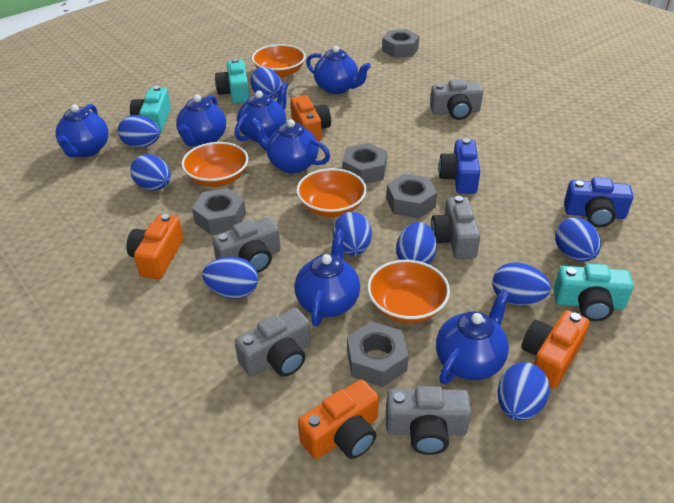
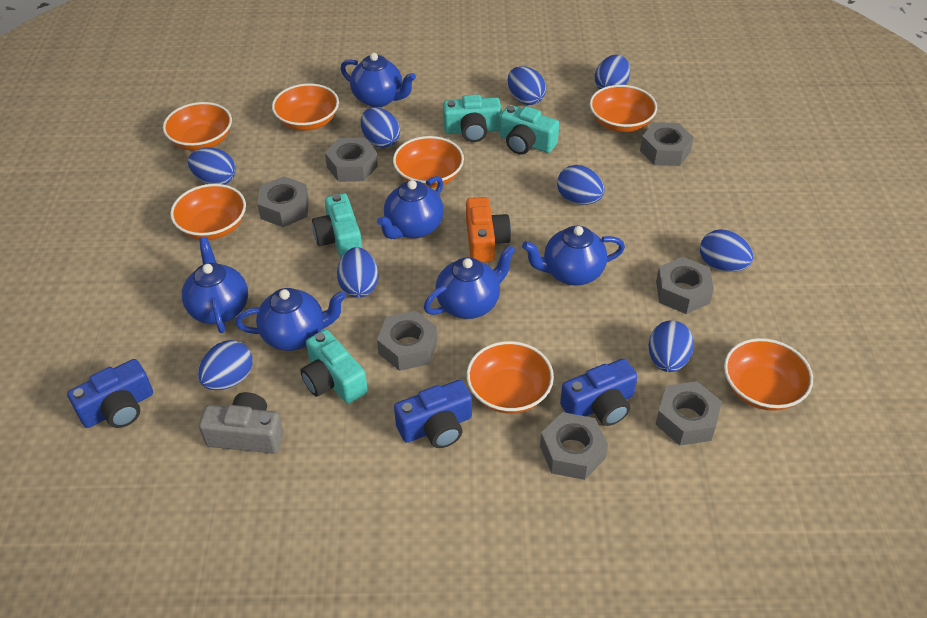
blue camera: [438,138,480,194] [564,177,633,227] = 2 -> [67,359,153,428] [394,380,472,448] [560,358,638,426] = 3
blue teapot: [55,104,109,157] [176,95,226,146] [235,82,288,142] [250,118,330,174] [294,229,360,326] [306,46,371,94] [436,289,510,384] = 7 -> [182,237,248,333] [235,288,346,351] [340,53,416,107] [377,176,444,239] [424,245,516,319] [522,226,625,286] = 6
grey camera: [212,217,281,273] [235,308,311,377] [386,386,471,455] [430,79,483,120] [431,196,480,259] = 5 -> [199,392,284,454] = 1
grey nut: [192,188,246,235] [342,143,387,184] [347,322,409,387] [382,29,419,58] [386,173,437,219] = 5 -> [257,176,309,227] [325,137,378,182] [377,311,438,371] [540,412,608,480] [640,122,694,166] [655,381,722,446] [656,257,714,314] = 7
orange bowl: [181,142,248,187] [252,44,306,78] [296,168,367,217] [367,260,450,323] = 4 -> [163,102,232,151] [170,184,246,240] [272,83,339,131] [393,136,464,188] [467,341,554,414] [590,85,657,132] [724,338,813,411] = 7
orange camera: [126,214,184,279] [291,95,331,141] [298,379,379,459] [522,310,590,388] = 4 -> [466,197,511,263] = 1
turquoise camera: [130,86,171,133] [215,59,249,104] [553,264,633,321] = 3 -> [300,329,368,404] [312,193,362,258] [443,95,502,142] [500,105,559,155] = 4

